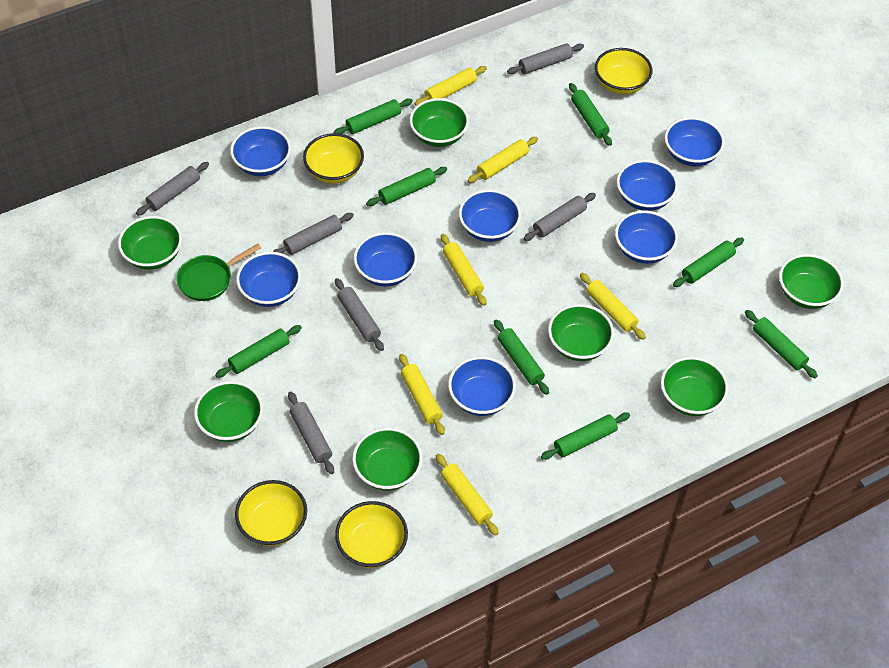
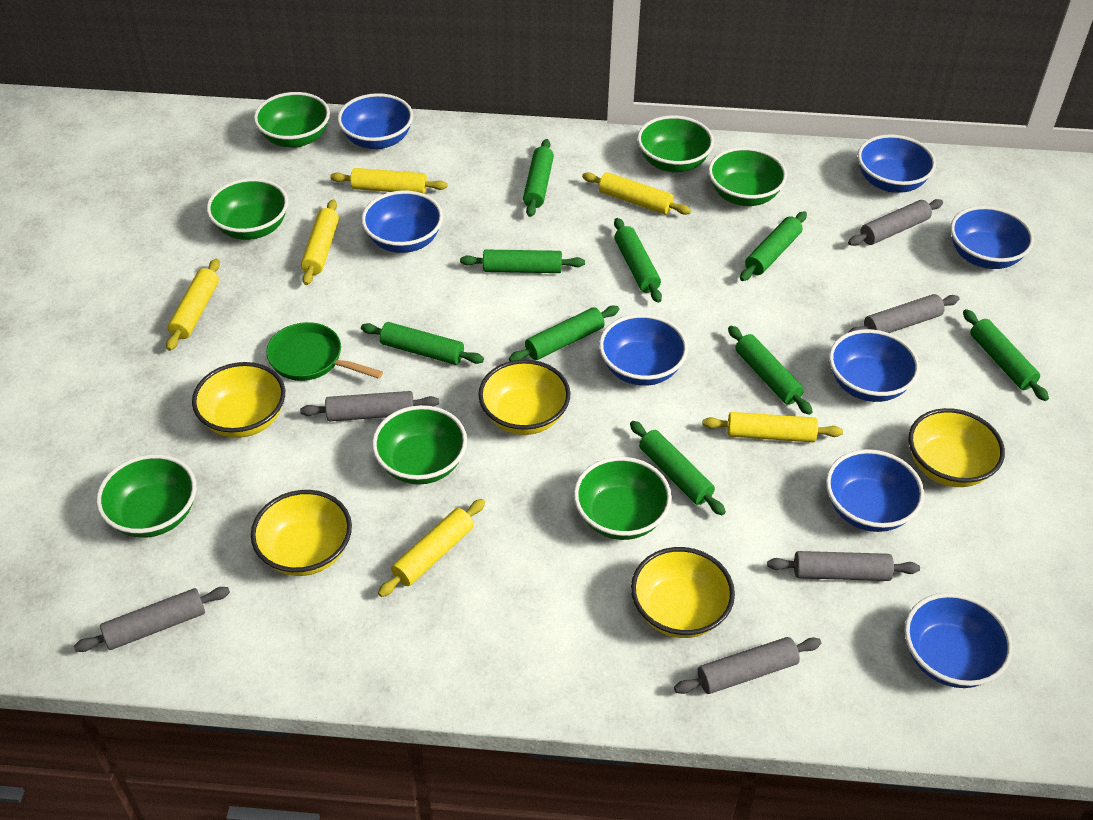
green rolling pin: [215,325,302,378] [334,99,413,134] [366,167,447,206] [494,319,549,395] [541,413,630,460] [569,83,612,146] [673,238,744,287] [745,310,818,378] = 8 -> [361,322,484,365] [460,249,585,273] [509,306,619,361] [523,139,554,217] [614,218,662,303] [630,421,726,515] [728,326,813,415] [740,211,807,281] [963,309,1049,401] = 9
yellow bowl: [235,480,307,546] [303,133,364,184] [335,501,408,568] [595,48,652,95] = 4 -> [192,362,285,438] [251,490,352,576] [478,360,570,435] [631,547,735,638] [908,408,1005,487] = 5

